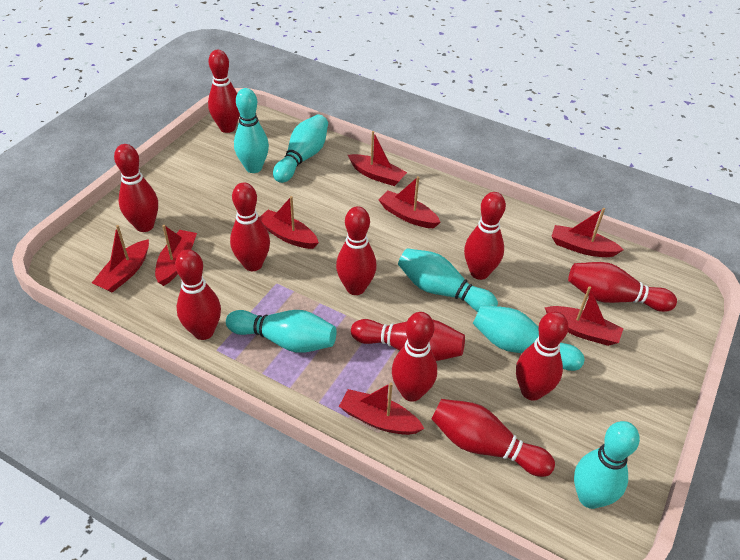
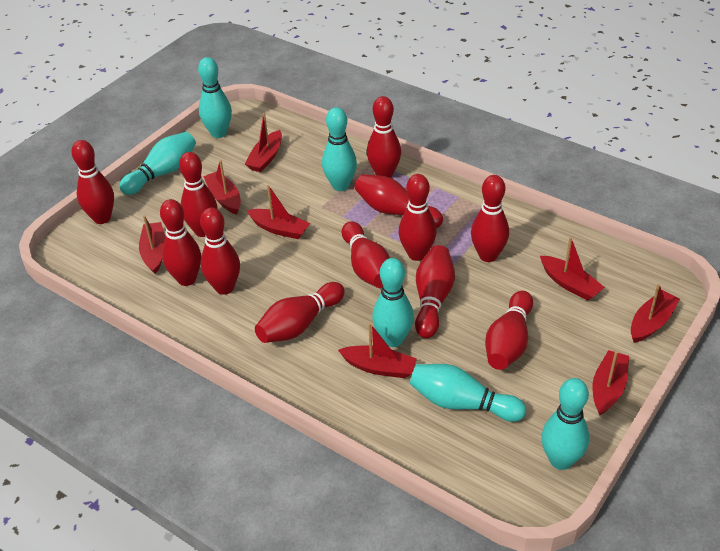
red bowling pin: [114,144,158,232] [175,250,221,340] [208,50,240,133] [230,183,270,271] [336,206,377,295] [351,319,465,361] [392,312,437,402] [432,399,555,477] [464,192,506,280] [516,311,568,401] [568,262,677,312] = 11 -> [71,140,114,224] [160,199,201,286] [179,152,218,237] [200,208,240,295] [255,282,345,343] [342,221,390,288] [355,174,443,228] [367,96,401,178] [398,174,436,261] [415,245,455,338] [471,175,509,262] [485,291,533,370] = 12

